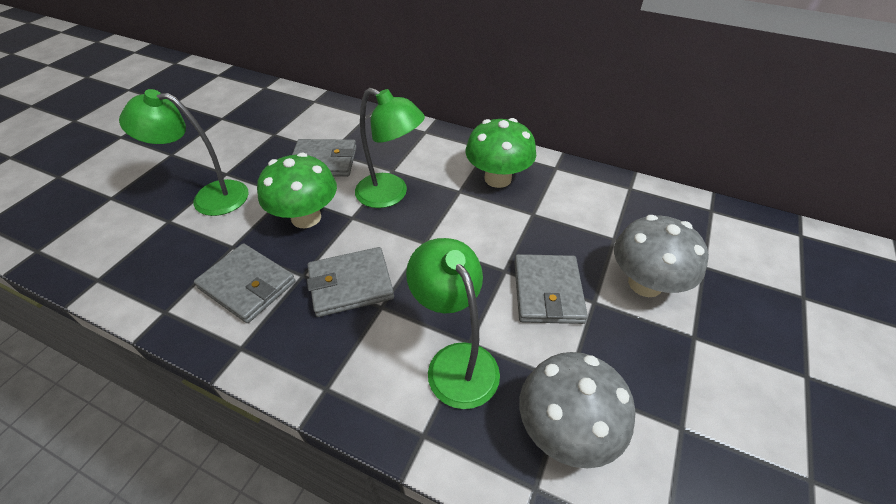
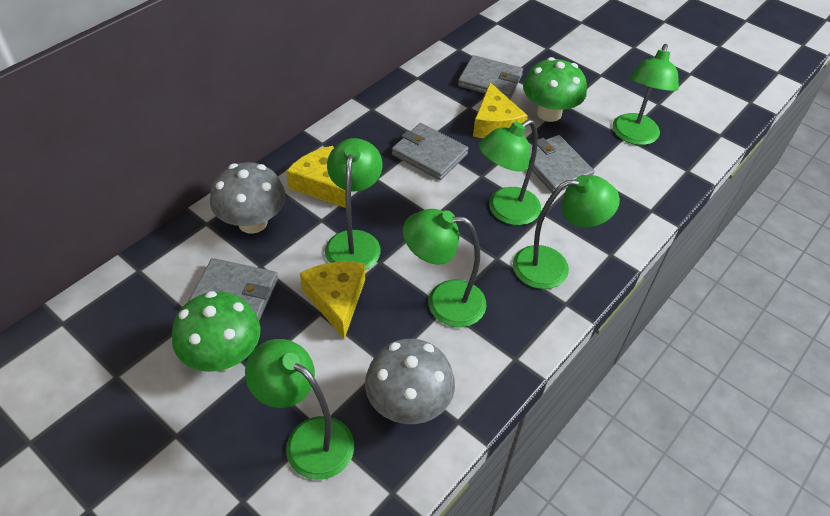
green lamp: [119,89,249,216] [355,88,425,208] [406,238,500,409] = 3 -> [245,339,354,480] [325,138,382,270] [403,209,487,327] [479,119,541,225] [513,175,620,289] [613,44,679,145] = 6
yellow cheese: none = 0 -> [286,146,346,208] [300,262,365,339] [473,82,528,138] = 3

